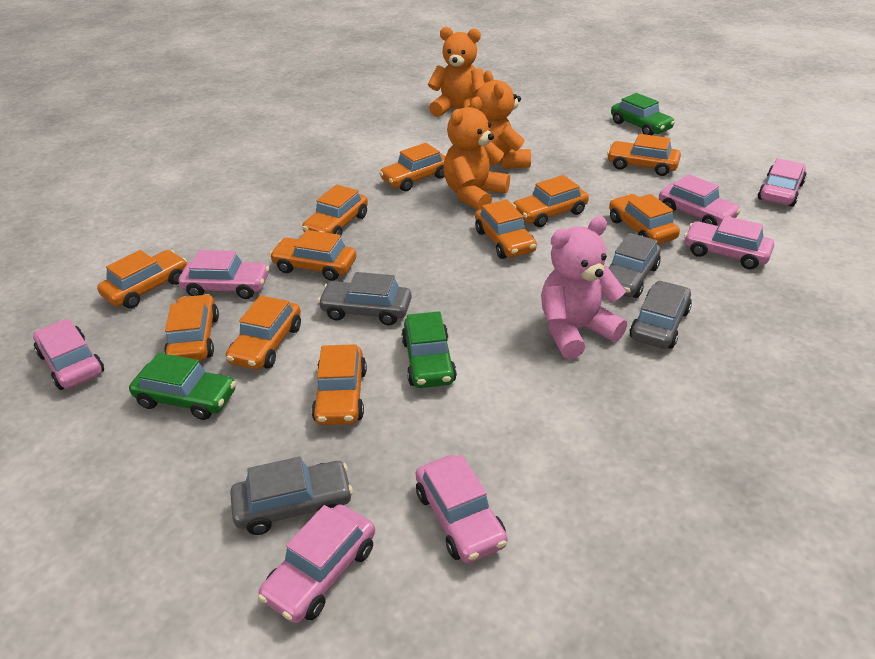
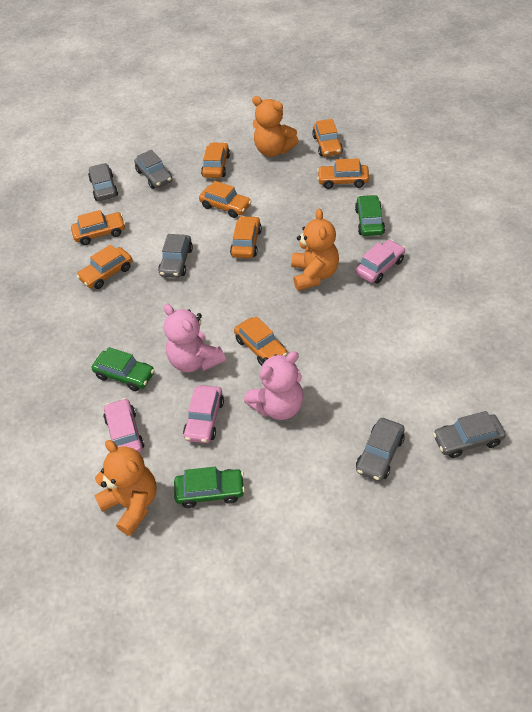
grey car: [230,457,353,535] [318,272,412,325] [609,233,661,298] [629,281,692,349] = 4 -> [88,163,118,201] [134,150,173,189] [158,234,193,278] [356,418,405,481] [433,411,506,458] = 5
orange car: [97,250,187,308] [164,294,219,361] [226,295,301,370] [269,230,356,281] [302,185,368,236] [312,344,367,425] [379,143,446,191] [475,199,537,259] [513,175,589,227] [607,134,681,176] [609,194,680,245] = 11 -> [71,210,125,245] [77,245,132,289] [199,181,251,218] [201,142,230,178] [230,216,262,258] [234,316,287,365] [312,119,343,157] [317,158,369,189] = 8
pink car: [33,319,104,390] [179,250,269,299] [258,504,375,623] [416,455,508,563] [659,174,741,226] [684,216,774,269] [758,158,807,207] = 7 -> [103,398,144,453] [183,385,224,443] [355,240,405,283] = 3
pink teddy bear: [541,216,627,359] = 1 -> [164,304,226,372] [244,351,304,420] = 2

